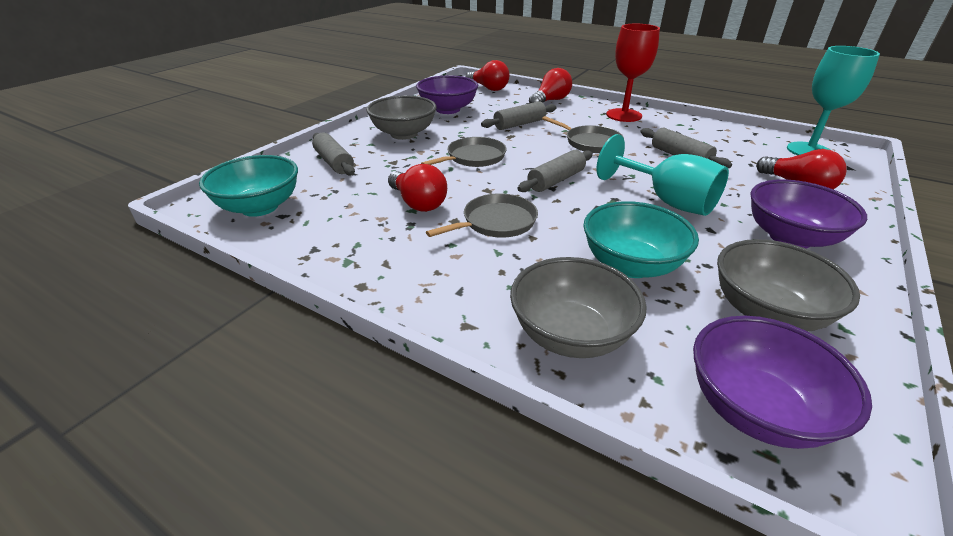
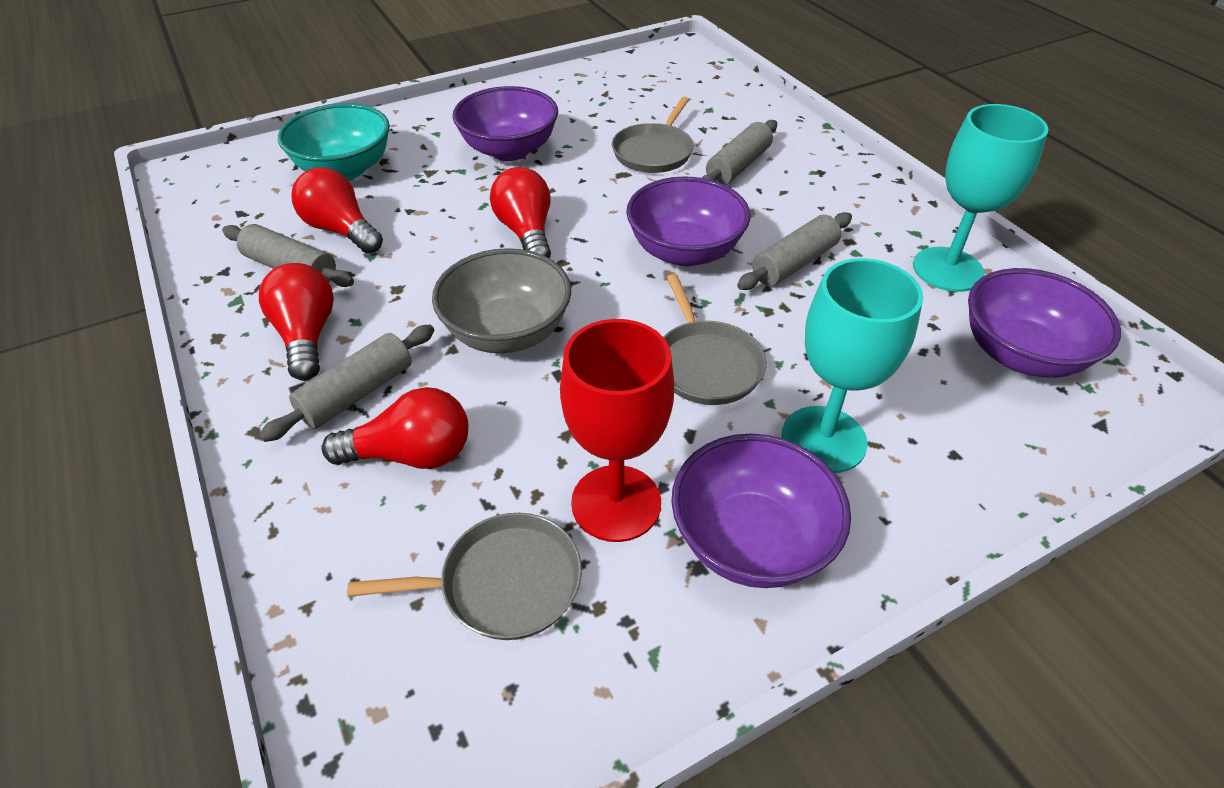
grey bowl: [366,95,436,140] [510,257,647,358] [717,239,860,332] = 3 -> [432,248,571,353] = 1
purple bowl: [416,75,478,114] [693,316,872,449] [750,179,867,248] = 3 -> [452,86,558,161] [626,176,751,266] [671,433,851,588] [968,268,1121,378] = 4
turquoise bowl: [199,155,298,217] [583,201,699,278] = 2 -> [278,103,390,180] = 1

